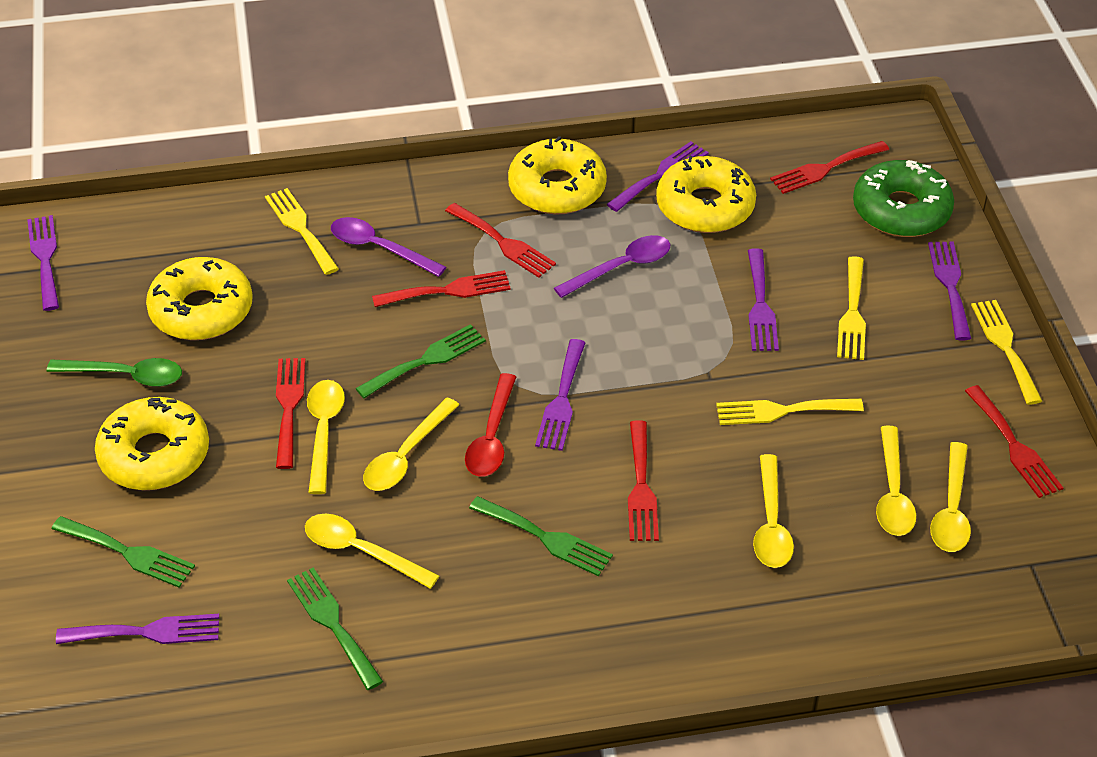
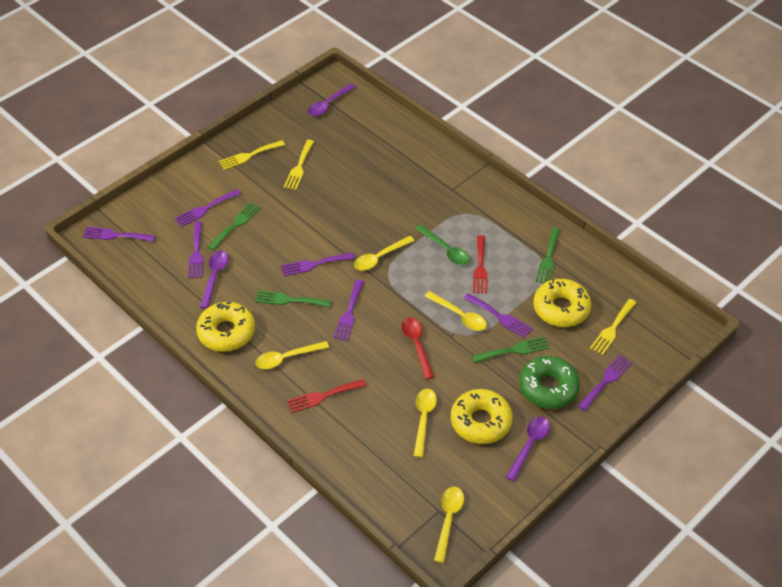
purple fork: [27,215,59,311] [56,614,219,644] [535,339,586,451] [607,141,709,212] [748,248,779,351] [928,242,971,340] = 6 -> [82,227,155,242] [175,189,241,227] [188,221,203,278] [281,253,355,276] [333,280,364,341] [463,293,532,338] [578,355,632,411] = 7
purple spoon: [331,217,446,277] [554,235,670,298] = 2 -> [200,251,229,309] [308,83,356,116] [506,417,550,481] = 3
red fork: [276,358,306,469] [372,270,511,307] [445,203,556,278] [628,420,659,541] [770,141,889,194] [965,385,1063,498] = 6 -> [287,379,367,413] [473,235,488,294] = 2
yellow donut: [95,397,209,490] [146,257,253,340] [508,136,607,215] [656,156,756,233] = 4 -> [196,302,255,352] [451,389,513,444] [533,279,591,327] = 3
yellow fork: [265,188,339,275] [716,399,864,425] [837,256,866,360] [971,300,1042,405] = 4 -> [219,140,285,170] [284,140,314,190] [590,299,636,355] = 3
yellow spoon: [305,514,439,589] [307,380,345,494] [363,398,459,491] [753,454,794,568] [876,425,916,536] [930,442,971,552] = 6 -> [256,341,329,369] [354,236,414,271] [414,389,437,458] [425,291,487,331] [434,487,464,563] = 5

